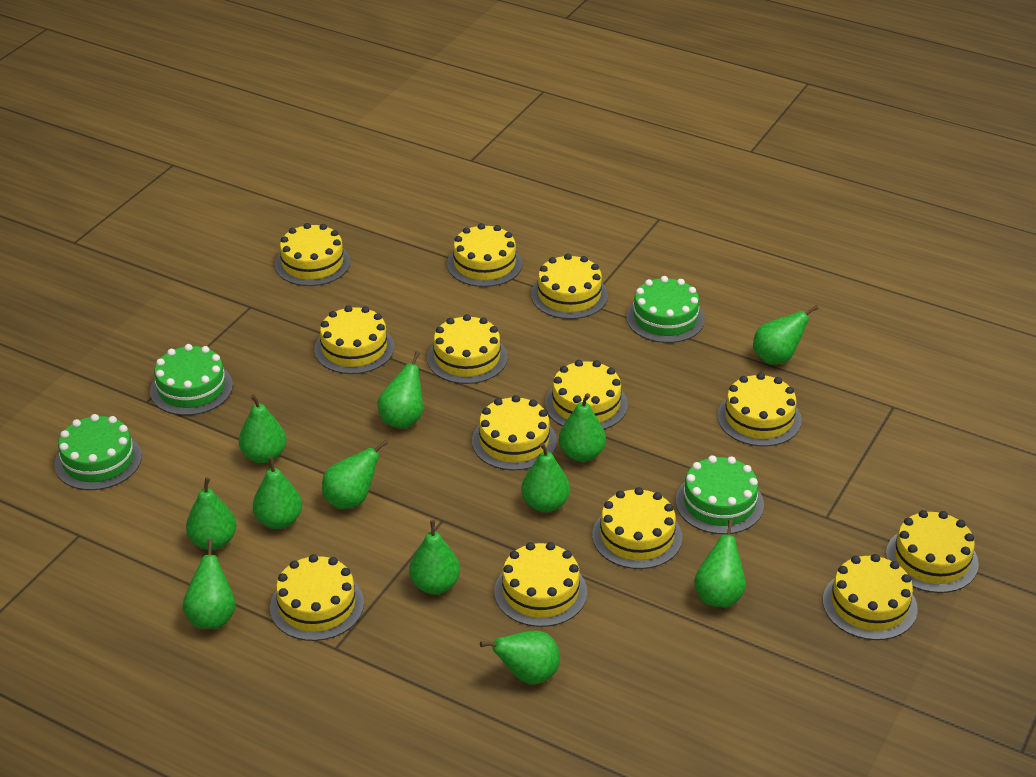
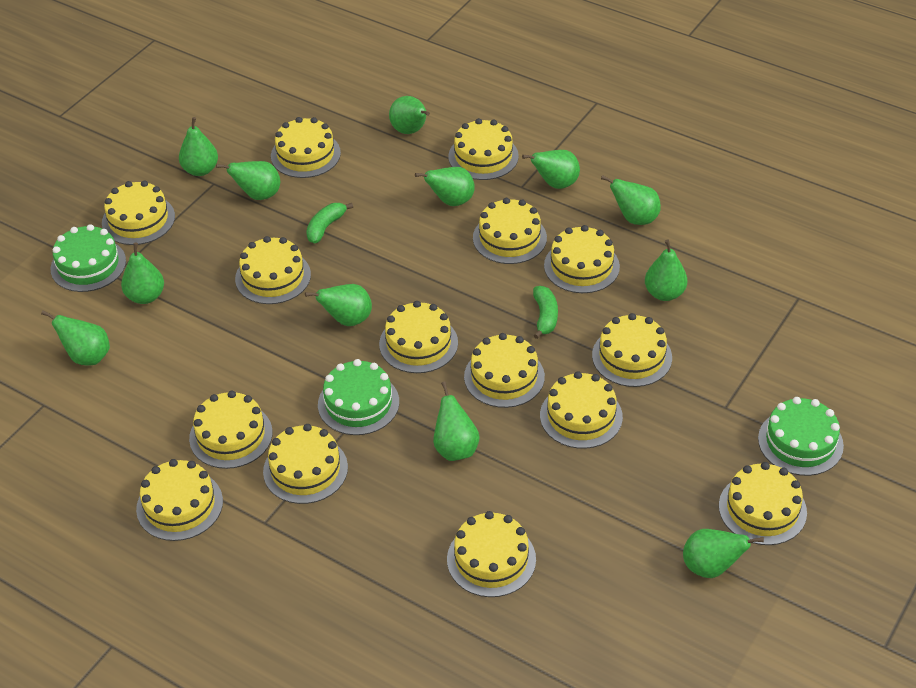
green banana: none = 0 -> [306,203,353,243] [533,286,558,339] = 2
green cake: [54,414,142,490] [150,344,233,415] [626,276,705,343] [676,455,764,534] = 4 -> [50,224,126,292] [318,359,399,435] [758,397,844,476] = 3
yellow cake: [270,554,364,641] [275,223,351,286] [314,305,394,374] [427,314,508,384] [447,223,523,287] [472,395,557,470] [494,542,587,627] [531,254,608,319] [545,360,628,430] [592,487,682,569] [717,373,802,446] [823,554,918,640] [886,510,979,593] = 13 -> [102,180,175,245] [136,459,223,541] [189,391,273,469] [235,236,311,304] [263,424,348,504] [271,117,341,178] [379,301,458,373] [447,511,536,597] [448,118,519,180] [464,333,545,408] [473,198,547,264] [540,371,623,449] [544,225,620,293] [592,313,672,387] [719,462,807,545] = 15

